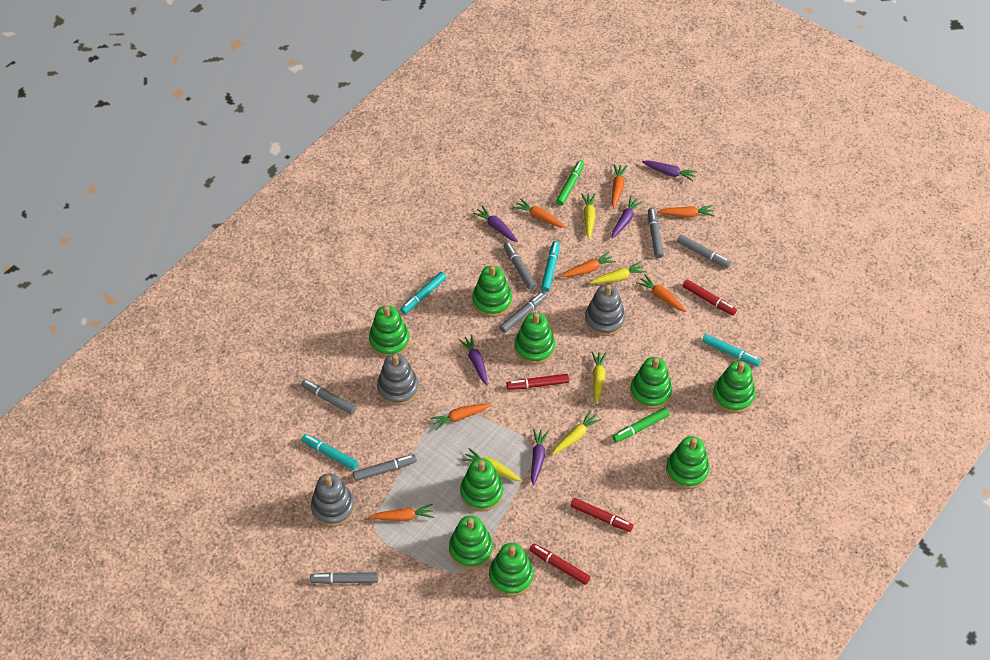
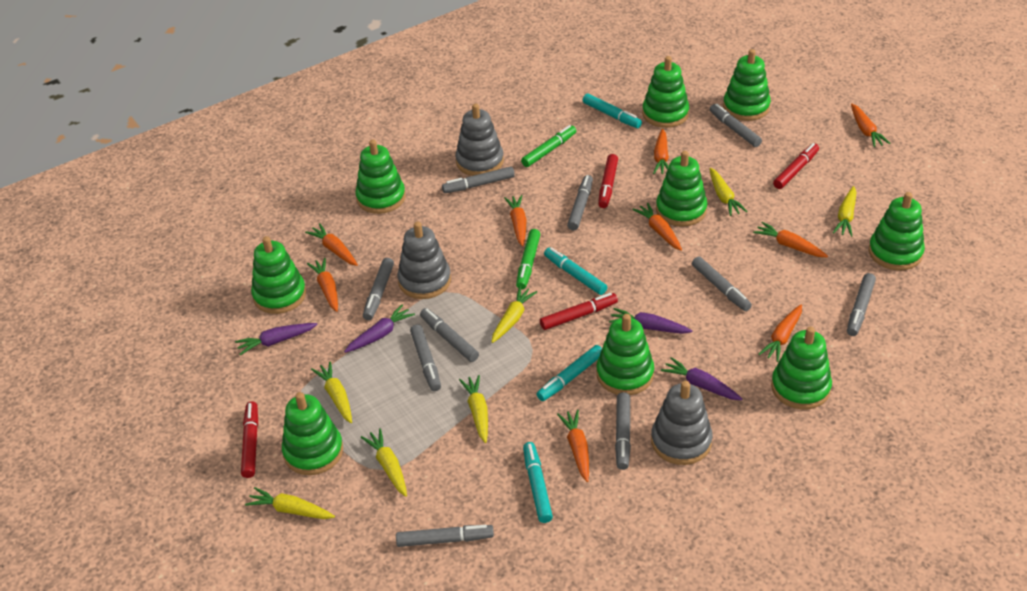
grey marker: [301,379,356,414] [310,572,378,584] [353,454,417,481] [500,292,547,333] [503,242,536,290] [648,208,663,258] [677,235,731,268] = 7 -> [363,258,394,320] [396,525,494,547] [410,324,441,391] [420,308,479,362] [442,166,515,193] [567,175,593,230] [615,392,631,470] [692,256,752,311] [710,104,762,147] [847,273,876,336] = 10
orange carrot: [369,504,434,521] [430,403,491,430] [513,198,565,228] [561,252,616,277] [612,164,627,208] [636,274,686,312] [657,205,715,218] = 7 -> [305,223,358,266] [307,258,338,312] [504,195,527,246] [557,410,589,482] [632,203,682,251] [653,129,669,174] [753,222,828,257] [759,305,802,362] [851,104,890,147] = 9
purple carrot: [459,335,488,385] [473,205,518,242] [531,429,549,485] [612,196,643,239] [642,160,697,181] = 5 -> [235,323,318,355] [344,304,415,353] [609,308,692,334] [661,357,742,400] = 4
yellow carrot: [462,448,522,481] [552,410,601,454] [582,193,595,239] [589,261,647,284] [592,351,607,404] = 5 -> [245,487,335,519] [311,361,352,423] [361,428,407,497] [459,375,488,443] [491,286,537,343] [710,168,748,216] [833,186,856,237] = 7

